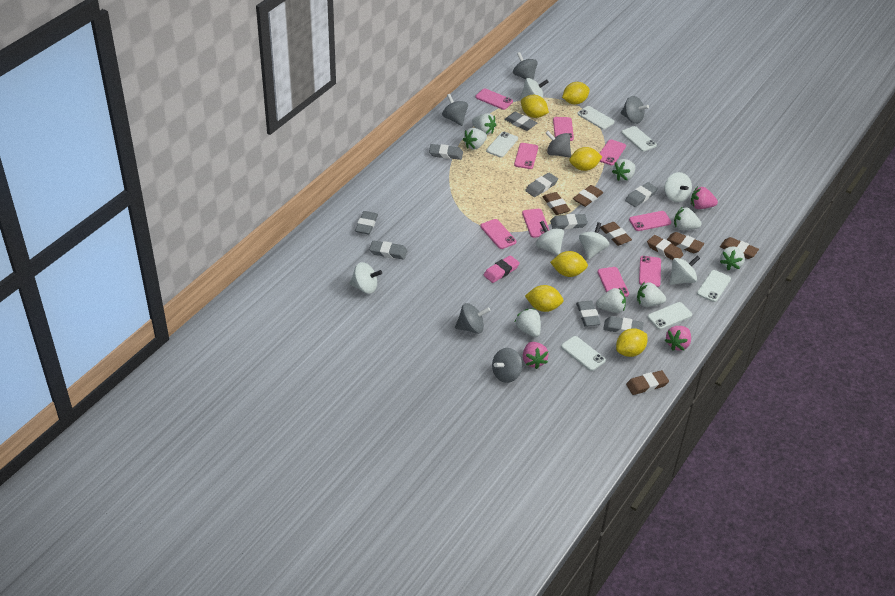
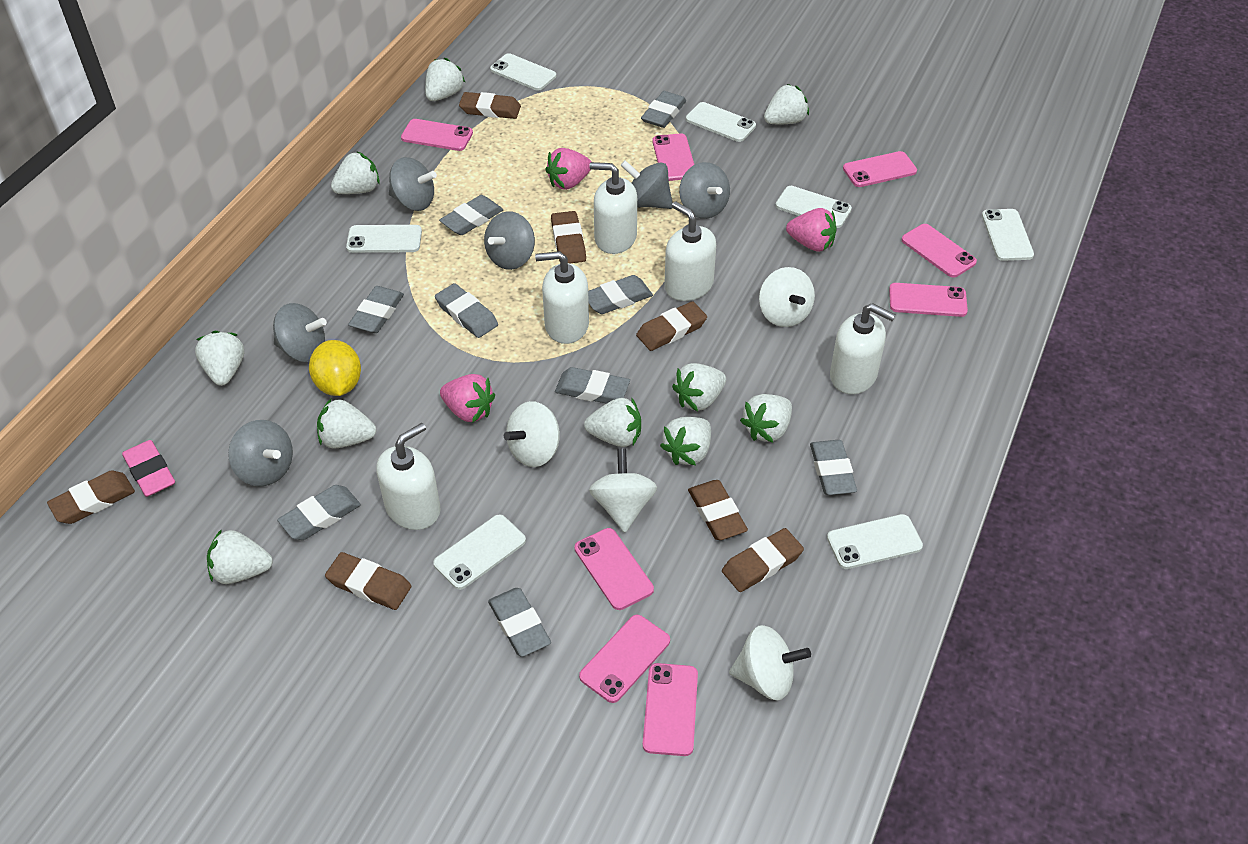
pink phone: [476,88,513,110] [480,219,516,249] [514,143,538,169] [522,209,549,238] [553,117,574,141] [598,267,629,297] [599,139,626,165] [629,211,671,231] [639,256,661,287] = 9 -> [401,119,473,151] [575,528,654,610] [579,615,670,703] [643,663,698,756] [652,133,694,181] [843,151,917,187] [889,283,968,317] [902,224,977,278] = 8
white phone: [486,132,518,157] [561,336,606,371] [577,106,614,130] [621,126,657,152] [648,302,692,330] [697,270,731,302] = 6 -> [346,225,422,253] [433,514,526,590] [490,53,556,91] [686,102,756,142] [776,186,852,228] [827,514,923,569] [982,209,1034,261] = 7
white soap dispenser: none = 0 -> [377,423,440,530] [535,251,589,344] [589,162,637,254] [664,201,716,301] [830,303,896,394] = 5
white spinning top: [349,262,382,294] [520,78,549,100] [536,221,564,255] [579,222,609,260] [665,172,692,202] [669,256,700,285] = 6 -> [504,401,560,467] [589,449,657,532] [729,625,811,700] [759,267,815,327] = 4
white strawberry: [463,128,487,150] [472,113,496,135] [515,308,541,337] [596,288,626,313] [612,159,635,181] [637,282,666,307] [674,207,702,230] [720,246,745,270] = 8 -> [195,331,244,386] [207,529,273,584] [317,399,376,449] [331,151,380,194] [425,58,465,101] [584,398,641,447] [660,417,711,465] [672,363,726,411] [740,394,792,442] [764,84,809,124] = 10
yellow lemon: [521,95,549,118] [525,285,564,312] [550,251,588,277] [562,82,590,104] [569,147,602,171] [616,328,647,357] = 6 -> [309,340,361,396] = 1

